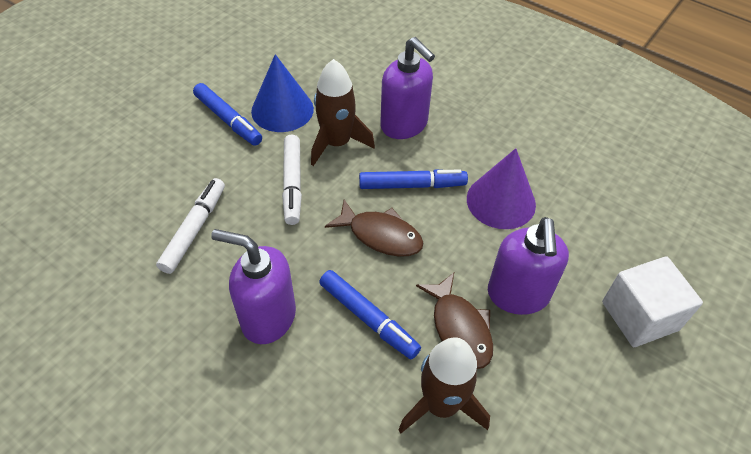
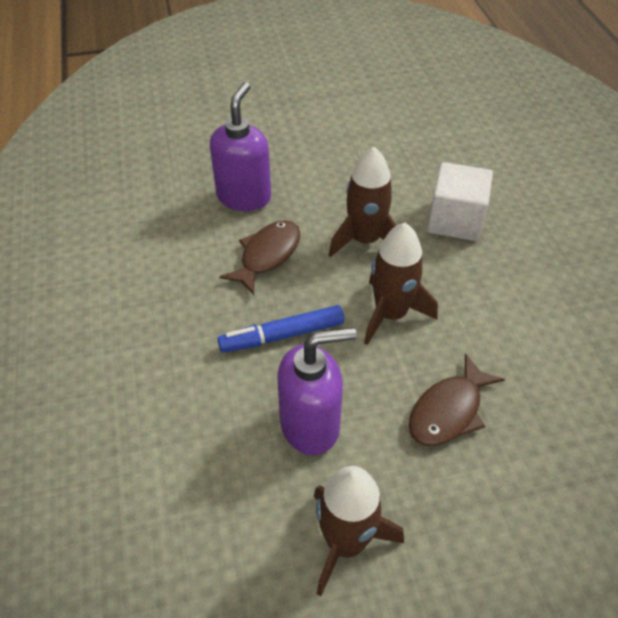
blue cone: [251,54,314,132] = 1 -> none = 0
blue marker: [193,83,262,146] [319,270,421,359] [359,169,468,189] = 3 -> [218,305,344,353] = 1
brown rocket: [311,59,375,166] [399,337,490,433] = 2 -> [314,466,404,596] [329,147,396,257] [364,223,438,345] = 3
purple cone: [467,148,536,229] = 1 -> none = 0
purple soap dispenser: [211,229,296,344] [380,37,435,139] [488,217,569,315] = 3 -> [210,82,271,211] [277,327,357,455] = 2
white marker: [156,178,225,274] [282,134,302,225] = 2 -> none = 0

